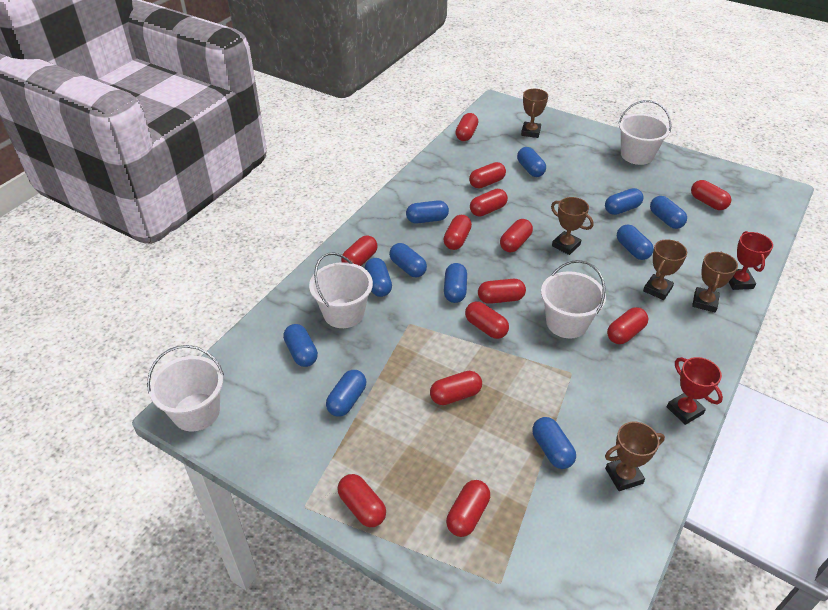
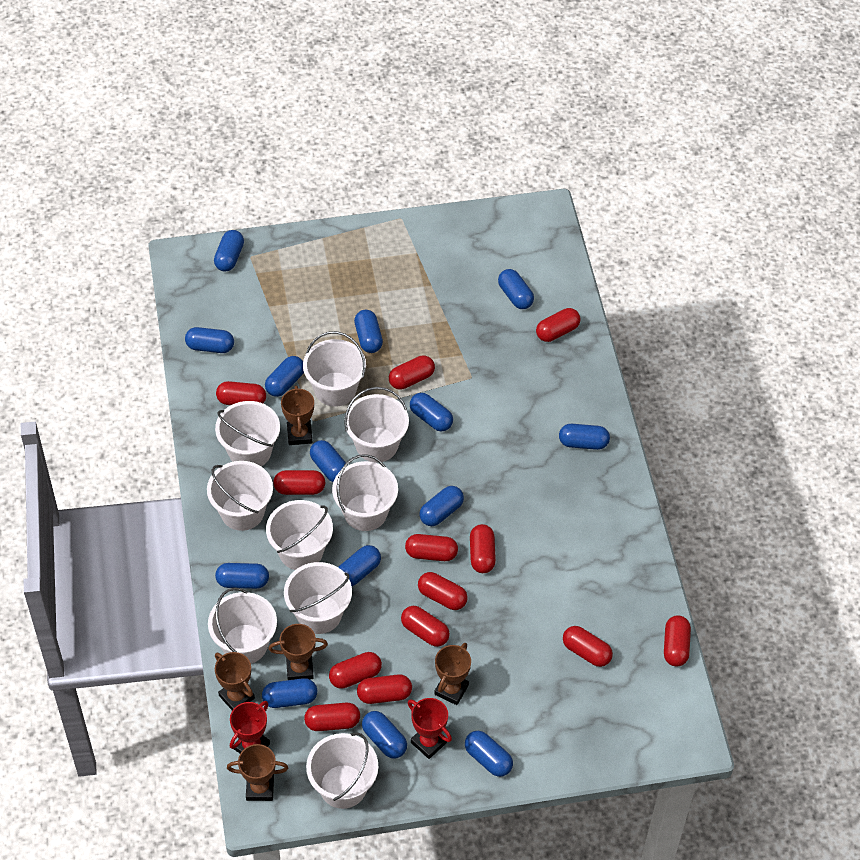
blue capsule: [283,324,318,367] [326,370,366,417] [365,258,392,297] [389,243,427,277] [406,200,449,224] [444,263,467,303] [517,147,546,177] [532,417,576,469] [605,188,644,215] [617,224,654,260] [650,196,687,229] = 11 -> [185,327,234,353] [214,230,244,271] [215,563,269,589] [262,678,317,708] [265,356,304,397] [310,440,348,482] [338,545,381,586] [354,310,383,353] [362,711,407,758] [410,393,453,431] [419,486,464,526] [465,731,513,777] [498,269,534,309] [559,424,610,450] = 14
white bucket: [147,345,224,431] [309,252,373,328] [541,260,606,338] [618,100,671,165] = 4 -> [207,461,273,531] [208,588,277,664] [215,401,280,466] [266,500,333,570] [284,562,352,634] [303,331,366,407] [306,732,379,809] [332,454,398,531] [344,387,409,463] = 9

